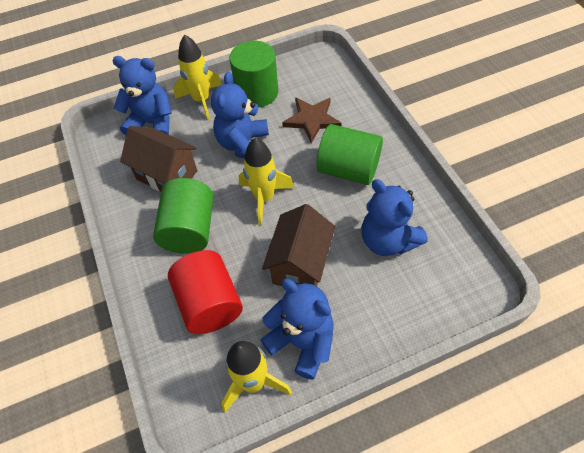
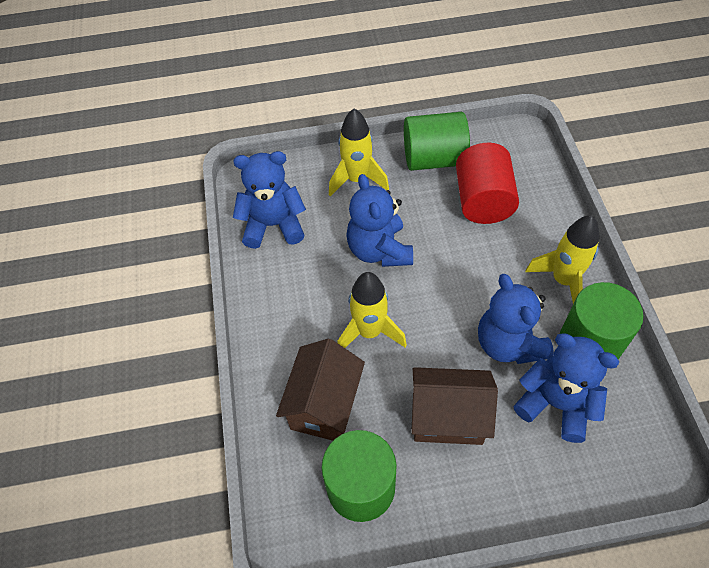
brown star: [282,98,341,143] = 1 -> none = 0

